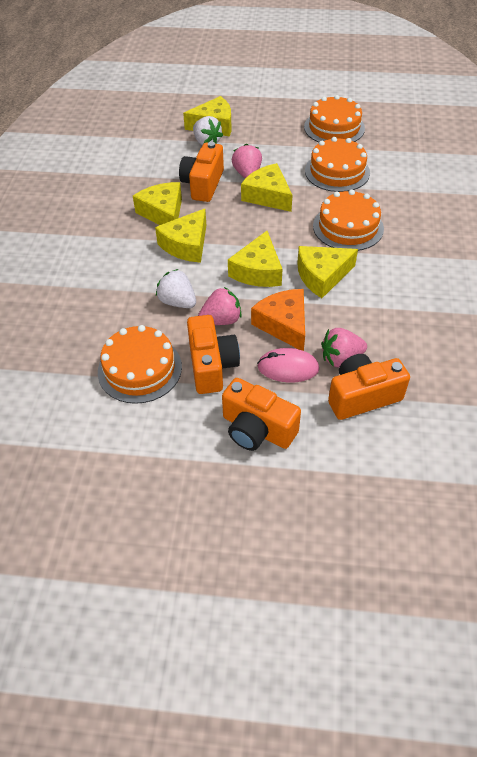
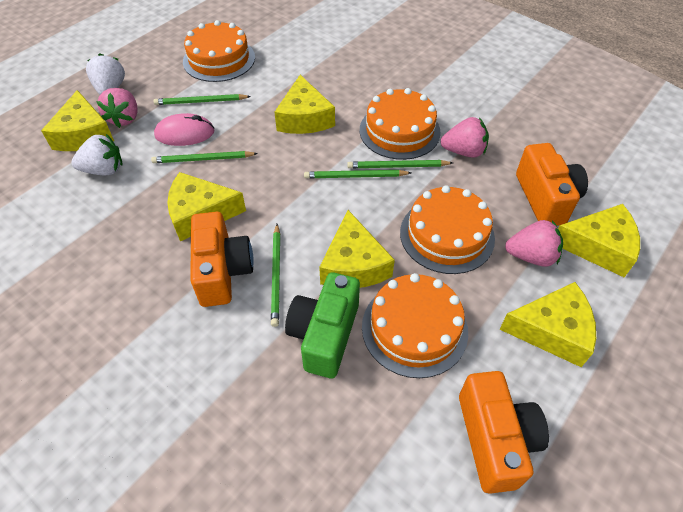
green camera: none = 0 -> [285,272,360,378] = 1
green pencil: none = 0 -> [151,151,258,163] [153,94,251,105] [271,224,280,327] [304,170,411,178] [347,160,453,168] = 5
orange camera: [179,142,224,202] [187,315,240,394] [222,378,301,451] [328,354,410,420] = 4 -> [190,212,254,307] [459,371,549,494] [516,143,588,226] = 3
orange cheese: [251,289,305,351] = 1 -> none = 0

